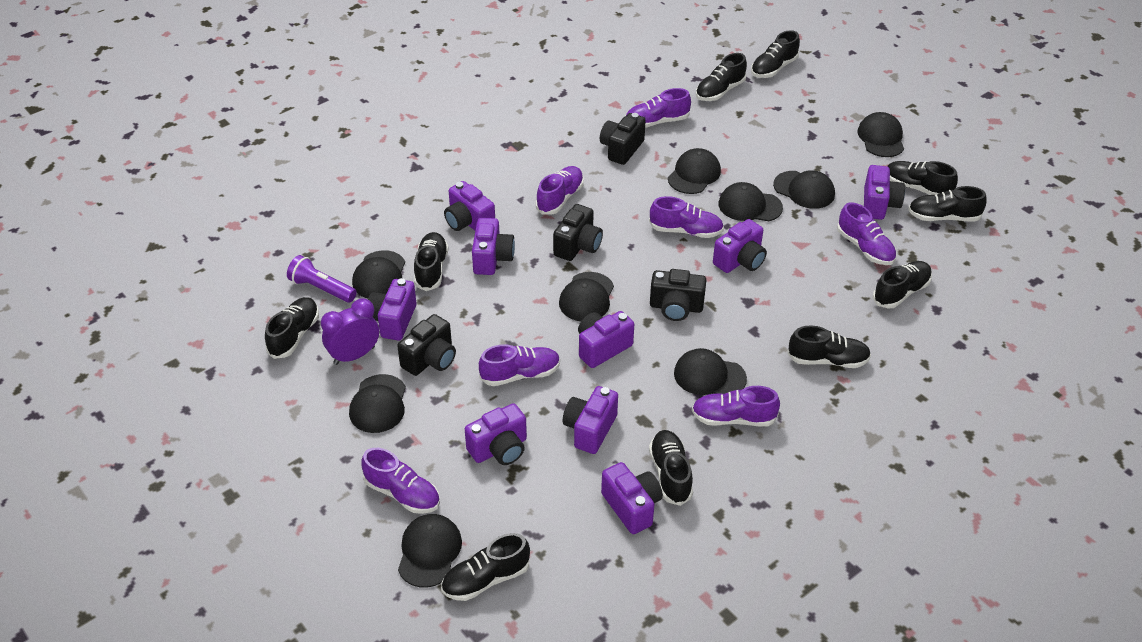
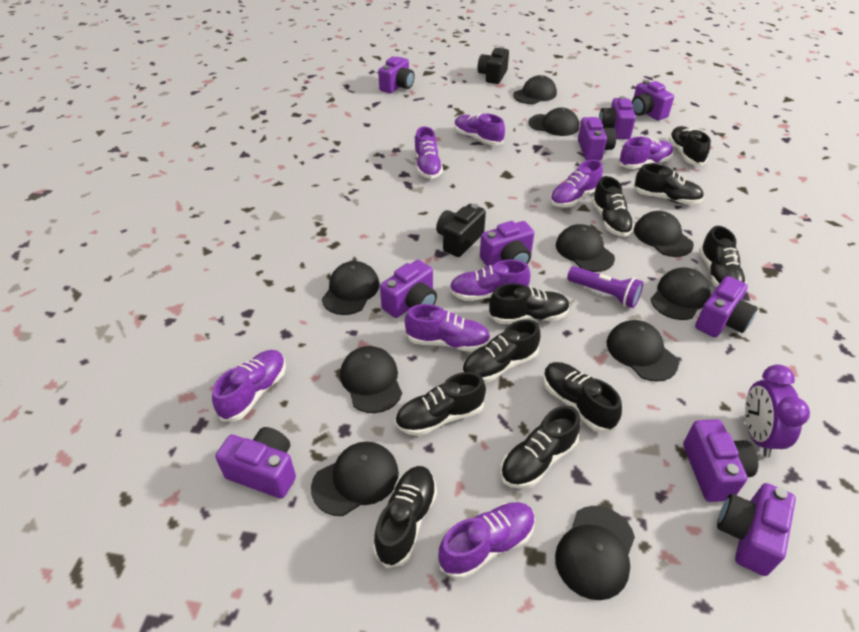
black camera: [397,314,456,376] [553,204,603,261] [600,113,646,165] [650,269,706,321] = 4 -> [436,204,486,257] [477,46,509,84] = 2
black cap: [349,374,406,433] [352,250,405,298] [398,514,462,588] [559,272,614,321] [668,148,721,194] [674,348,747,395] [719,182,783,221] [773,170,835,209] [857,112,904,157] = 9 -> [311,442,399,516] [322,261,379,315] [340,346,402,413] [513,75,557,104] [529,107,579,136] [555,506,635,600] [556,224,615,272] [606,320,679,381] [634,211,694,257] [651,267,711,320] = 10
purple camera: [368,278,416,341] [444,181,495,231] [465,403,527,465] [472,218,515,275] [563,386,618,454] [578,311,634,368] [601,462,663,534] [713,219,767,273] [864,165,905,220] = 9 -> [215,427,296,499] [378,56,415,93] [380,260,437,318] [480,221,534,266] [578,117,616,160] [599,96,636,139] [631,80,674,120] [683,419,758,502] [695,276,758,337] [717,483,796,576] = 10
purple shoe: [361,448,440,514] [479,344,560,386] [536,166,584,215] [626,88,691,128] [649,196,724,238] [692,386,780,426] [837,202,896,265] = 7 -> [212,350,286,421] [405,304,491,352] [414,126,443,179] [438,502,535,579] [449,260,531,301] [454,113,505,145] [550,160,603,207] [618,137,674,169] = 8

